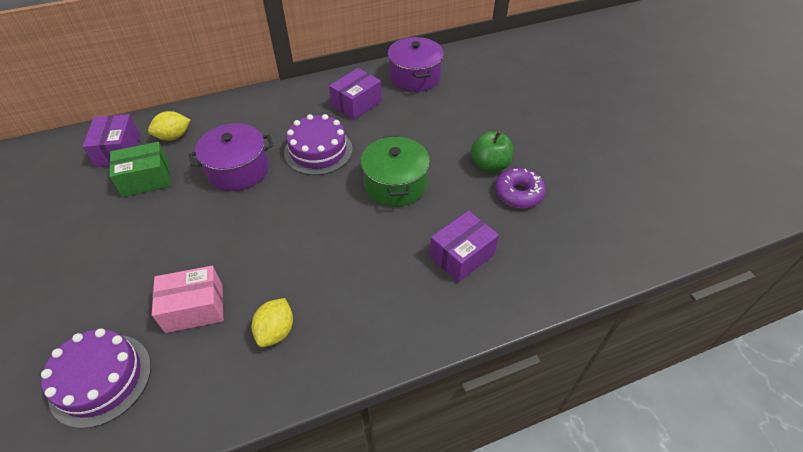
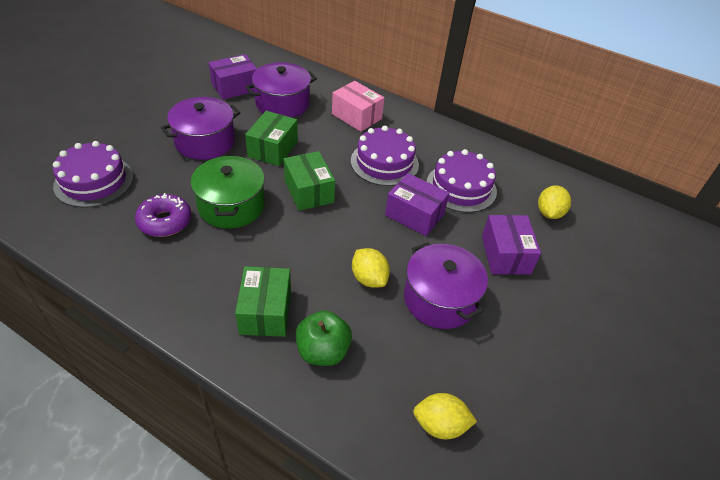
green box: [109,142,170,197] = 1 -> [235,266,291,337] [245,111,298,166] [284,151,335,211] = 3
purple cake: [41,328,151,428] [284,114,353,175] = 2 -> [53,141,133,208] [351,126,419,186] [426,149,497,213] = 3
purple pot: [189,123,273,191] [388,37,444,92] = 2 -> [161,97,240,160] [246,62,317,118] [404,242,488,329] = 3
yellow lemon: [148,111,190,141] [252,298,293,347] = 2 -> [352,248,390,288] [413,393,477,439] [538,185,571,219] = 3

